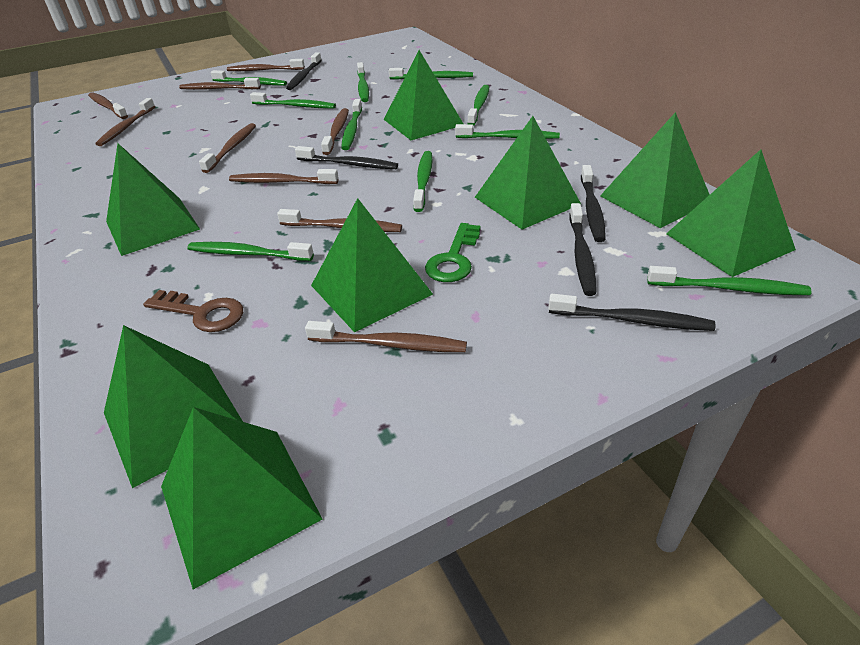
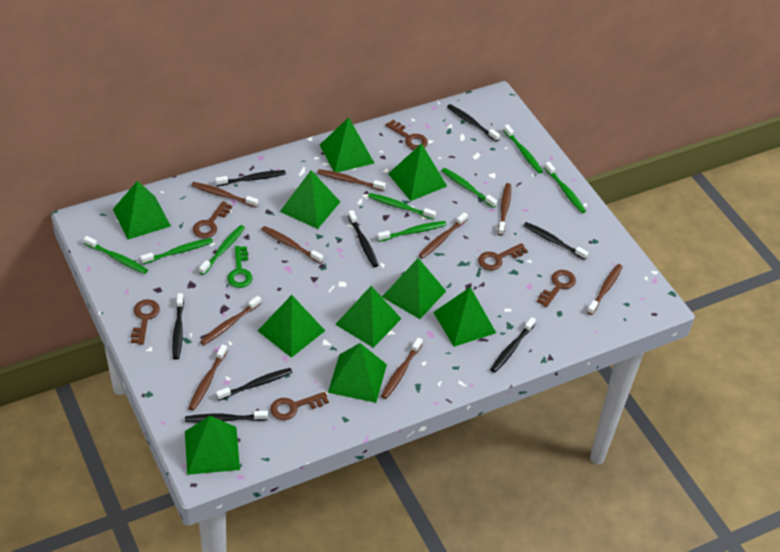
black toothbrush: [286,52,322,90] [295,146,398,169] [548,294,716,331] [569,203,596,296] [581,165,606,242] = 5 -> [172,293,184,359] [185,411,268,423] [215,170,286,186] [216,368,292,401] [348,210,378,267] [447,104,500,142] [490,317,536,373] [523,222,589,260] = 8
brown key: [143,290,243,332] = 1 -> [131,299,160,345] [193,201,232,238] [270,392,329,420] [385,120,428,150] [478,243,528,271] [537,270,576,307] = 6
green pyramid: [104,325,243,488] [106,143,200,256] [161,407,322,590] [311,198,433,332] [384,50,463,140] [475,116,581,230] [600,112,710,228] [666,149,796,277] = 8 -> [113,181,171,239] [185,416,240,475] [258,295,325,358] [280,170,340,229] [320,117,374,172] [328,343,387,403] [335,286,401,348] [382,258,446,319] [388,143,447,201] [433,287,496,347] = 10
green toothbrush: [187,242,314,261] [211,70,287,86] [250,92,336,109] [341,99,362,150] [357,62,369,102] [389,68,473,80] [413,151,433,212] [455,124,560,139] [467,85,489,126] [647,266,811,295] = 10 -> [84,236,148,274] [140,238,213,265] [199,225,245,275] [368,193,436,220] [377,221,446,242] [441,168,497,208] [503,124,543,174] [544,162,586,213] = 8

